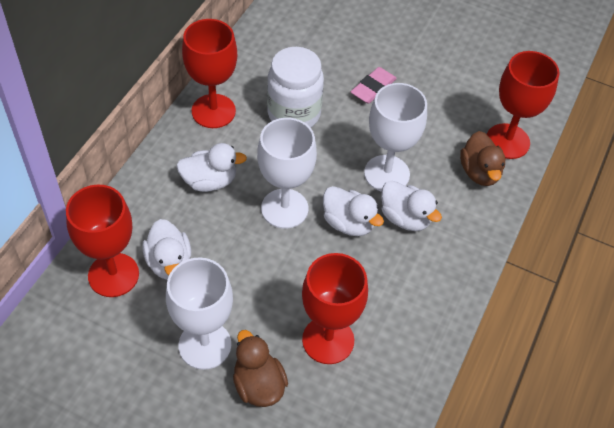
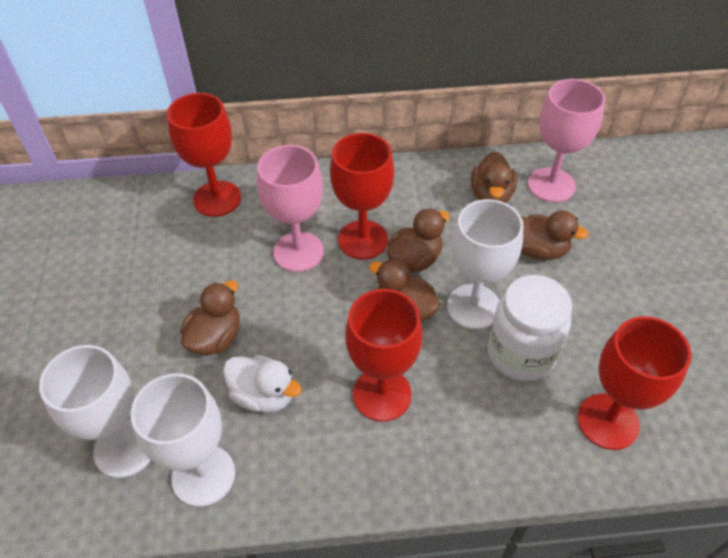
brown duck: [233,330,288,407] [460,131,506,186] = 2 -> [180,280,240,355] [369,259,440,322] [387,208,450,272] [471,152,517,203] [521,211,589,260] = 5
pink eraser: [351,67,397,104] = 1 -> none = 0
pink goblet: none = 0 -> [257,145,324,272] [528,79,605,202] = 2
white duck: [142,219,191,280] [176,143,247,192] [323,186,384,236] [381,181,442,231] = 4 -> [223,355,302,413] = 1

